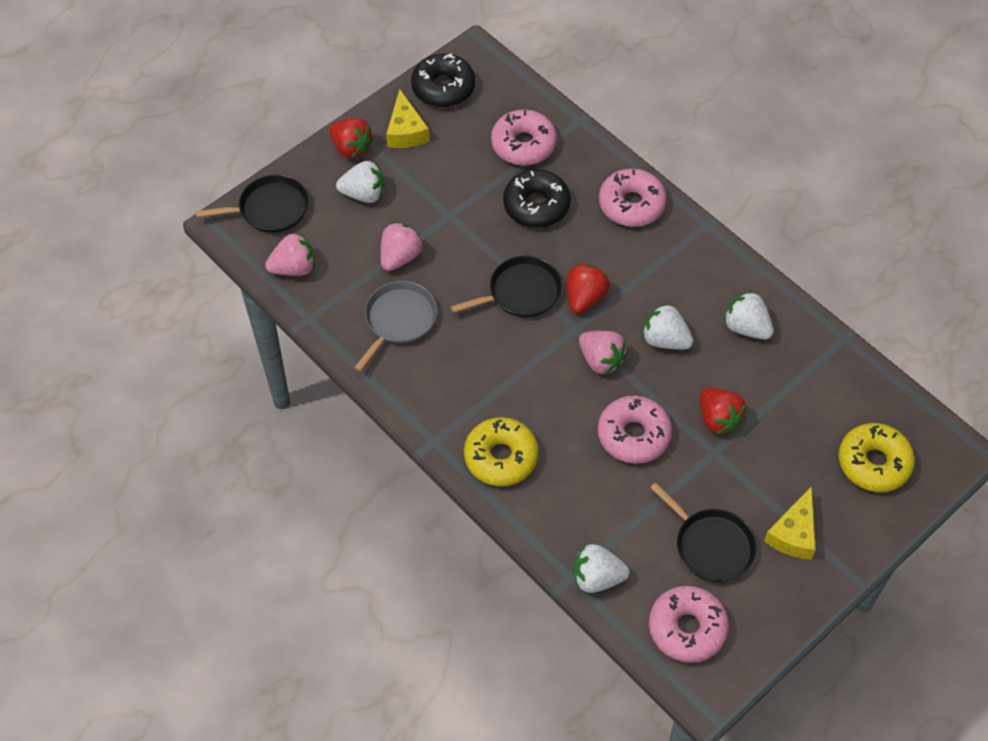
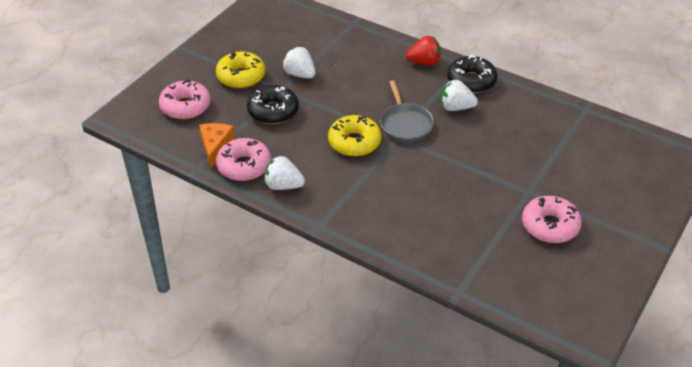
black pan: [196,174,309,233] [450,256,562,317] [650,482,757,582] = 3 -> none = 0
orange cheese: none = 0 -> [199,123,235,168] = 1
pink donut: [491,109,557,166] [598,396,672,464] [599,168,667,227] [649,586,729,663] = 4 -> [159,79,211,119] [216,138,271,181] [522,196,582,243] = 3
pink strawberry: [265,233,315,276] [381,222,423,271] [579,331,628,375] = 3 -> none = 0
red strawberry: [329,118,374,158] [567,263,609,314] [700,388,746,434] = 3 -> [406,36,441,66] = 1
white strawberry: [336,161,385,203] [573,544,630,593] [642,303,693,350] [724,291,774,340] = 4 -> [264,156,305,190] [282,47,315,79] [441,80,478,111] = 3
yellow cheese: [386,89,429,148] [764,486,816,560] = 2 -> none = 0

